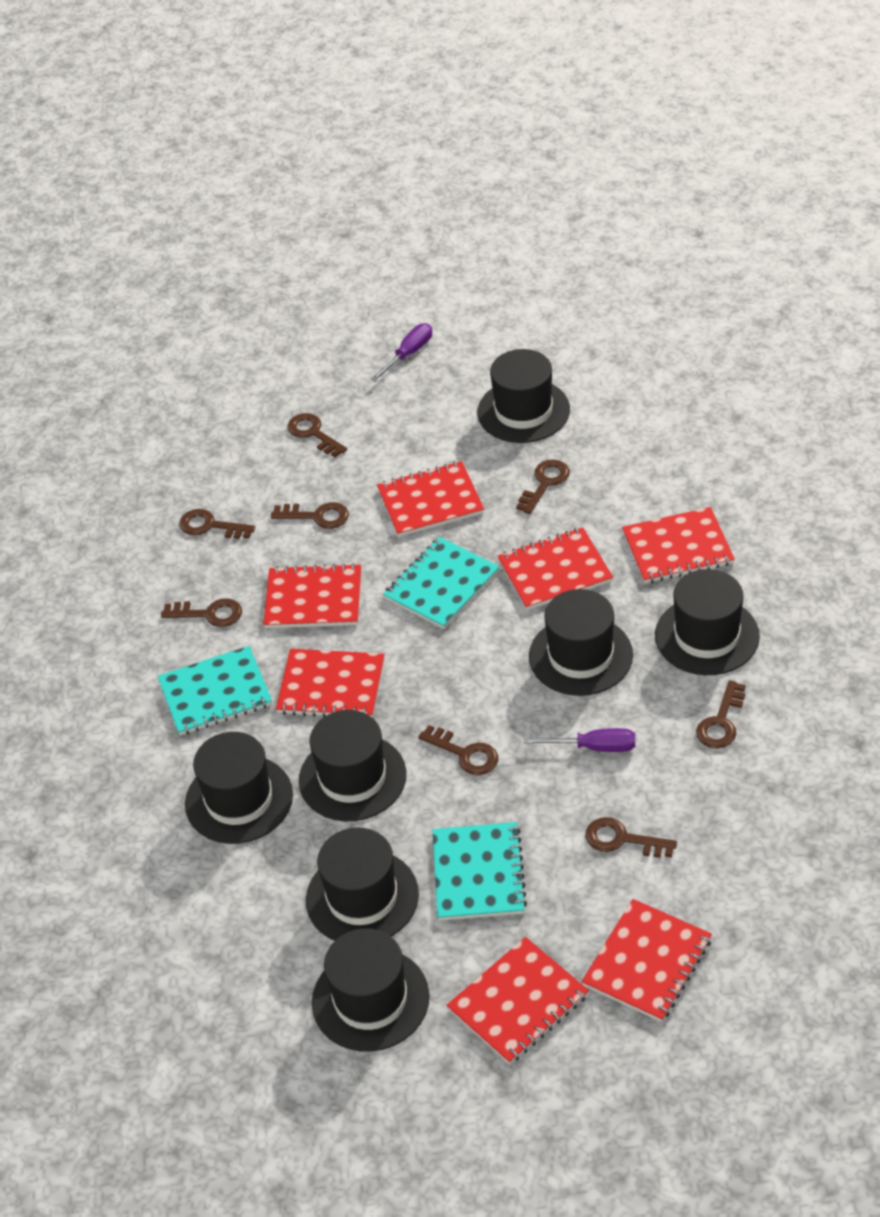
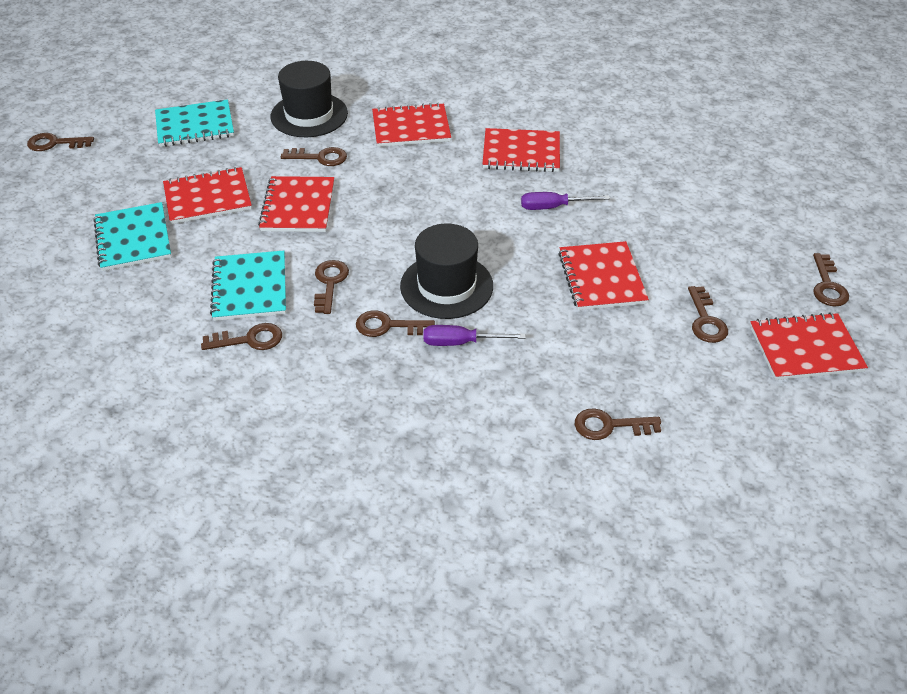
black hat: [185,732,293,844] [299,710,406,821] [306,828,419,941] [312,928,429,1052] [477,349,570,443] [529,589,633,696] [655,569,760,675] = 7 -> [270,61,348,137] [400,224,493,319] = 2
red notebook: [263,563,361,628] [276,649,385,718] [377,461,484,537] [446,937,589,1065] [498,527,613,610] [582,899,712,1022] [622,507,735,583] = 7 -> [163,167,252,224] [258,176,334,232] [372,103,451,147] [482,128,560,172] [558,241,649,310] [750,312,868,380] = 6

